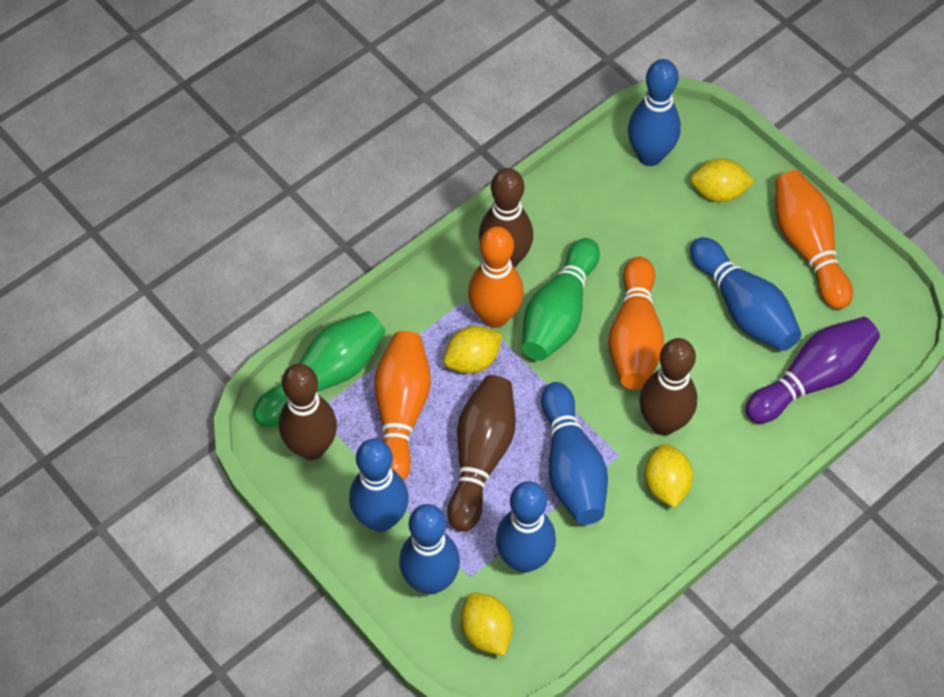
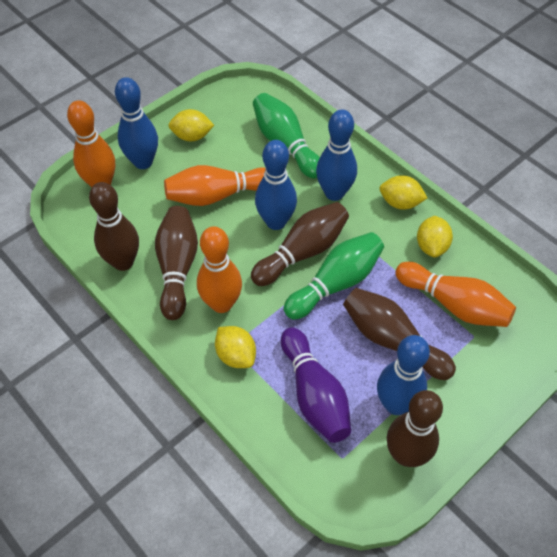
blue bowling pin: [349,439,409,532] [399,504,460,594] [496,481,556,573] [541,382,608,525] [628,59,681,166] [690,237,801,351] = 6 -> [115,77,158,169] [255,140,297,230] [316,110,357,201] [377,335,430,415] = 4
brown bowling pin: [279,364,337,460] [447,375,516,531] [479,168,533,268] [639,338,698,435] = 4 -> [89,182,139,271] [155,206,198,320] [251,202,349,286] [343,288,456,380] [387,390,443,467] = 5

